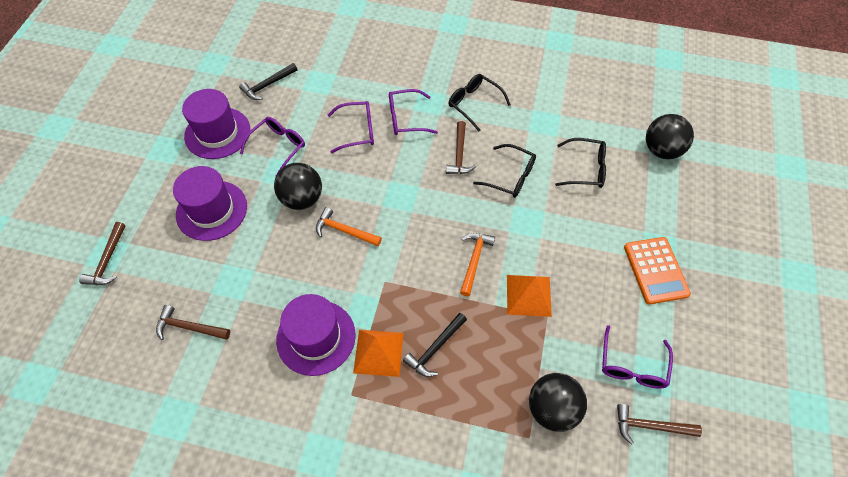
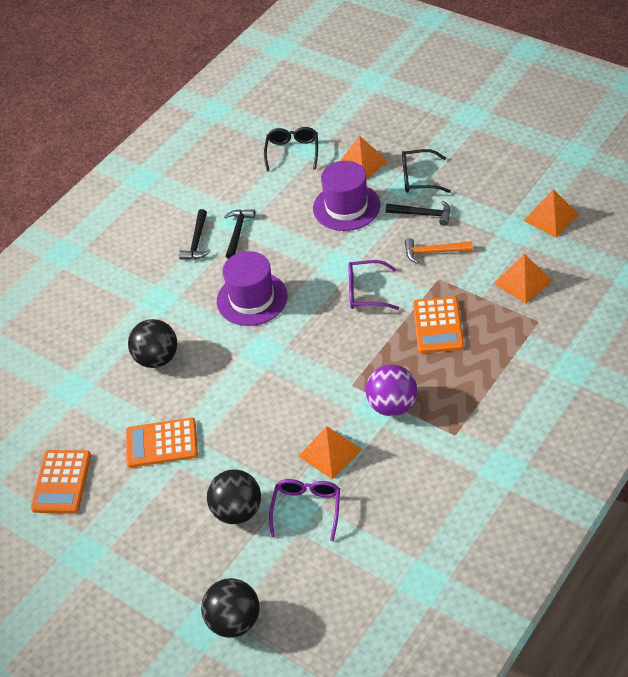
black glasses: [448,74,511,132] [473,144,536,198] [555,138,606,188] = 3 -> [264,127,318,172] [402,149,451,193] = 2
black hammer: [239,63,297,100] [403,313,467,377] = 2 -> [179,209,211,260] [224,209,255,259] [386,200,451,226] = 3
brown hammer: [79,222,125,285] [156,305,230,340] [446,121,476,174] [617,404,702,445] = 4 -> none = 0
orange calculator: [624,237,691,305] = 1 -> [30,450,91,513] [126,417,198,468] [413,297,464,353] = 3
orange hammer: [316,207,382,246] [460,233,495,296] = 2 -> [405,238,473,264] = 1
orange pyramid: [353,330,404,377] [507,275,552,317] = 2 -> [299,426,362,480] [340,135,388,180] [494,254,553,304] [524,189,579,238] = 4
purple ball: none = 0 -> [366,365,417,416] = 1
purple glasses: [240,117,305,176] [328,101,374,153] [389,89,438,135] [602,325,673,389] = 4 -> [269,479,340,541] [348,260,399,310] = 2
purple hat: [173,166,247,241] [182,89,250,159] [276,294,356,376] = 3 -> [217,251,288,326] [313,161,380,231] = 2

